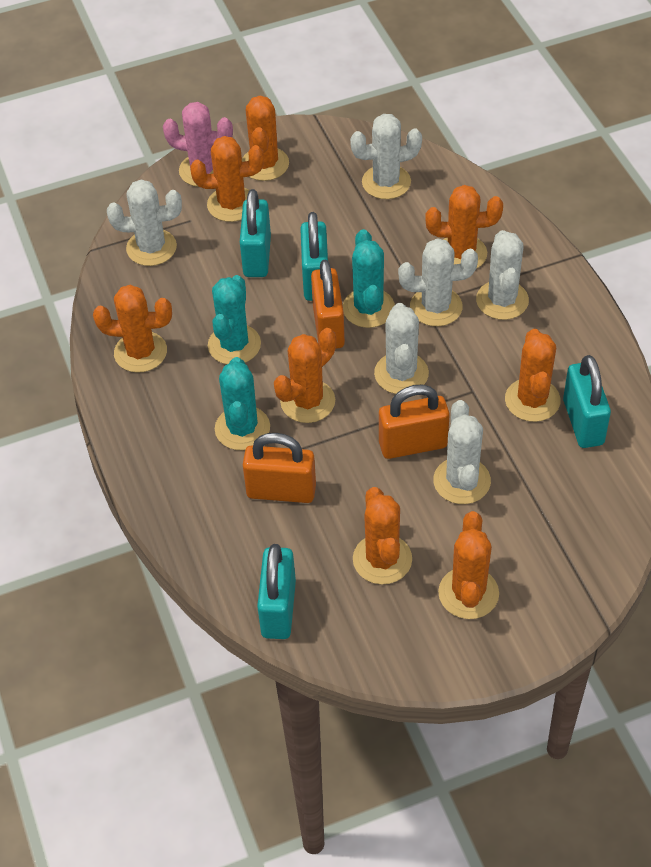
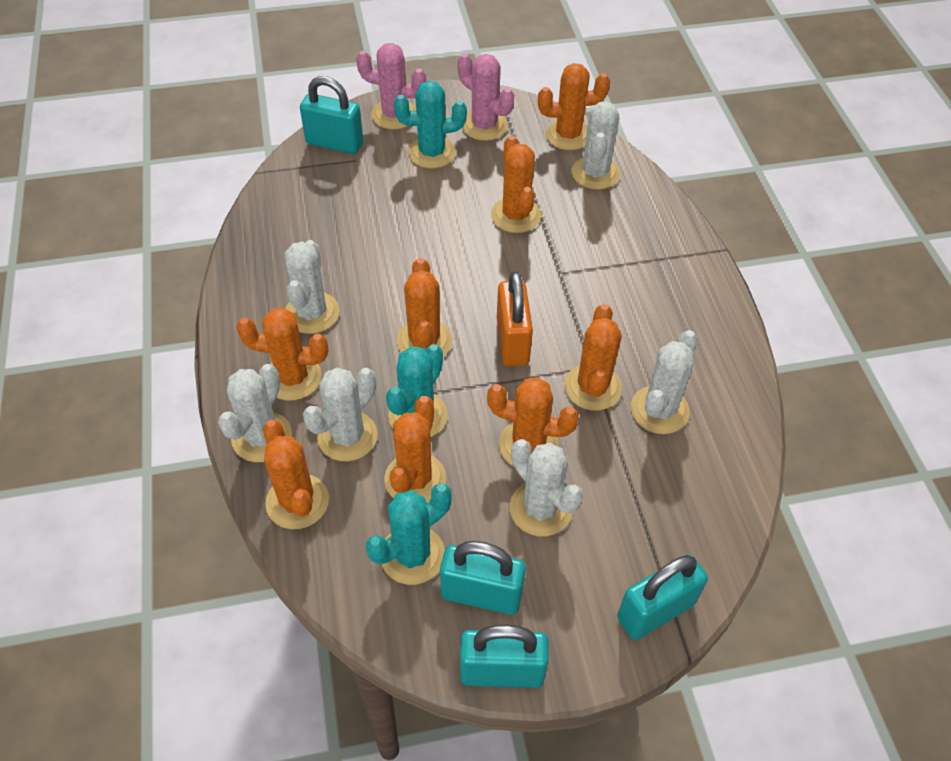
orange padlock: [243,433,316,503] [311,260,345,349] [379,384,450,459] = 3 -> [497,271,533,366] = 1
pink cactus: [163,102,233,187] = 1 -> [356,43,426,130] [458,54,515,141] = 2

